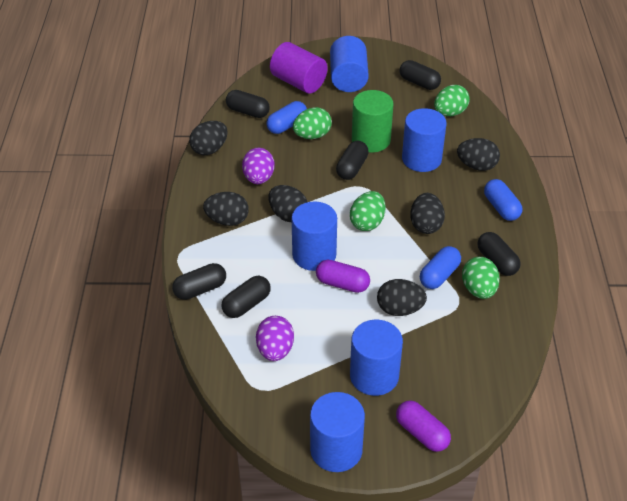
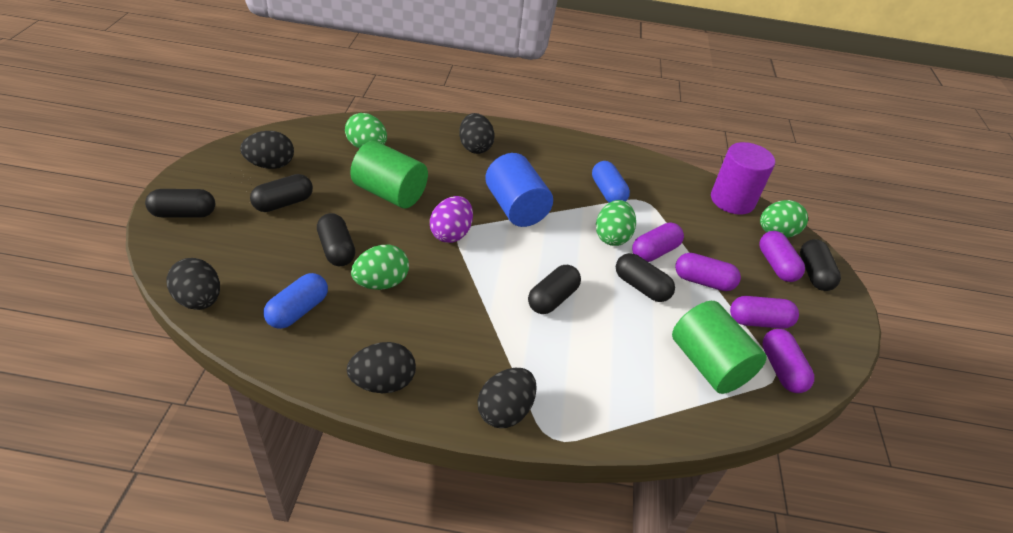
black egg: [189,121,228,155] [203,192,249,226] [268,185,307,222] [377,279,427,316] [410,193,445,234] [457,138,500,171] = 6 -> [167,258,220,310] [240,131,294,169] [347,342,416,393] [459,113,495,154] [478,368,537,428] = 5
blue capsule: [266,101,307,134] [420,246,461,289] [484,179,522,221] = 3 -> [263,273,328,329] [592,161,630,203] = 2
blue cylinder: [292,201,337,271] [310,392,365,472] [330,36,369,92] [350,320,403,396] [402,108,447,172] = 5 -> [485,153,553,227] = 1
green cylinder: [352,90,393,152] = 1 -> [350,141,428,209] [672,301,767,394] = 2
purple capsule: [316,260,370,293] [396,400,451,452] = 2 -> [632,223,684,262] [675,253,741,291] [730,296,799,329] [760,231,805,282] [762,329,814,393] = 5
purple egg: [242,148,275,184] [256,316,294,361] = 2 -> [430,196,473,243] = 1

